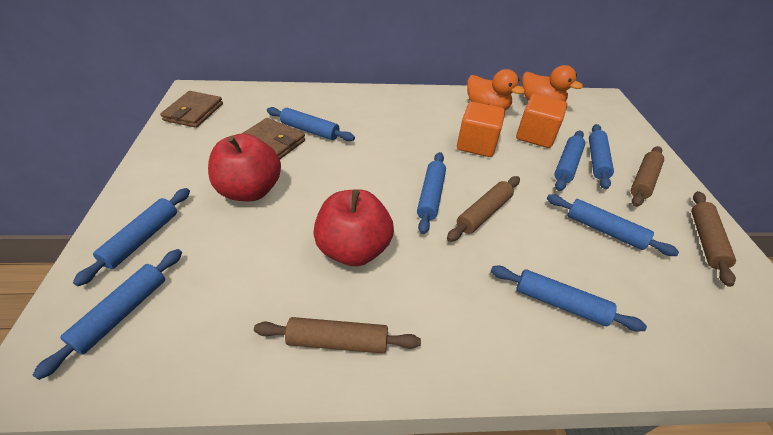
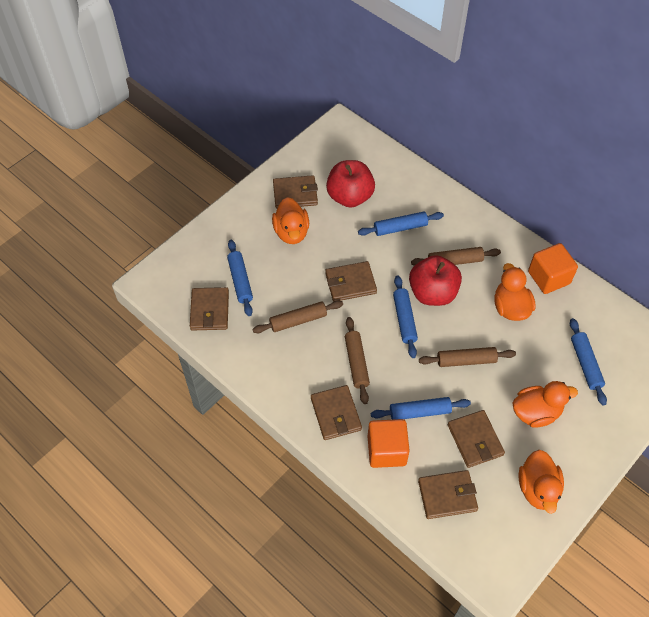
blue rolling pin: [33,249,182,380] [73,188,190,286] [267,107,355,141] [417,152,446,234] [491,266,647,332] [547,194,679,256] [554,131,585,191] [589,124,614,189] = 8 -> [227,240,253,316] [358,212,444,236] [371,397,471,420] [393,276,418,358] [570,318,607,406] = 5
brown wallet: [160,91,223,128] [242,118,305,159] = 2 -> [190,287,229,330] [273,175,318,209] [311,385,362,440] [325,261,377,302] [418,470,478,519] [448,410,505,468] = 6
orange duck: [467,69,525,110] [522,65,583,102] = 2 -> [272,197,309,244] [494,263,535,321] [513,381,578,428] [518,450,564,514] = 4

